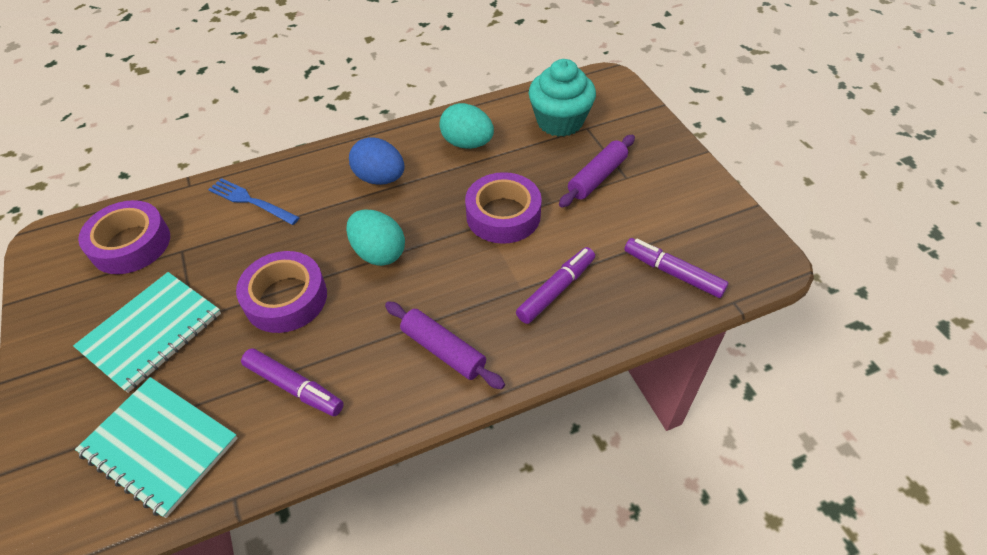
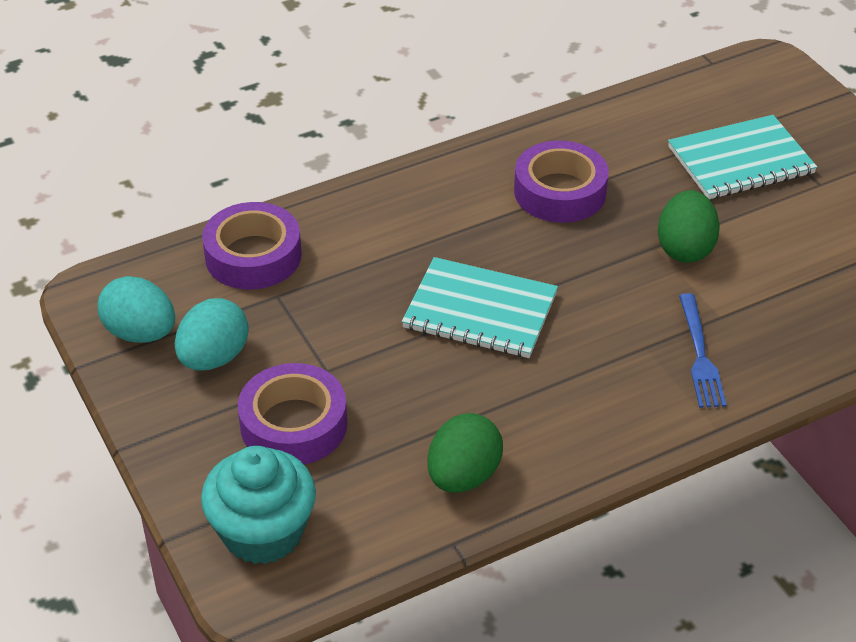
blue egg: [349,137,405,185] = 1 -> none = 0
green egg: none = 0 -> [427,413,503,493] [658,190,720,263] = 2
purple marker: [241,349,344,416] [516,247,595,324] [624,238,729,298] = 3 -> none = 0
purple rolling pin: [385,301,505,389] [559,135,635,207] = 2 -> none = 0

